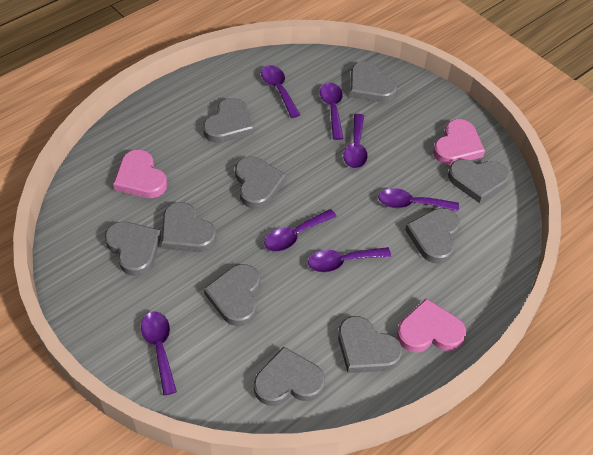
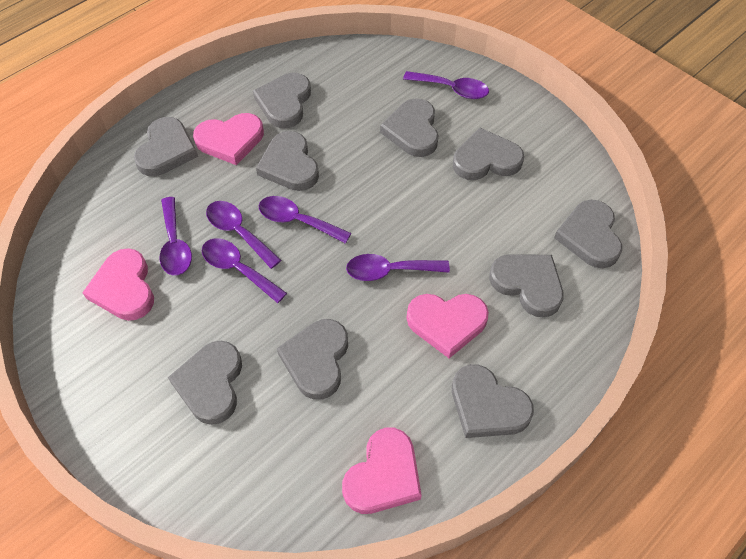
pink heart: [113,150,167,198] [397,298,466,353] [433,119,485,165] = 3 -> [82,248,154,321] [193,113,264,165] [342,428,422,514] [406,294,489,358] = 4
purple spoon: [141,311,177,395] [261,65,300,118] [264,209,337,252] [308,247,391,272] [320,82,343,140] [343,114,368,168] [378,188,459,211] = 7 -> [160,197,192,275] [202,238,287,303] [206,201,281,269] [259,196,351,244] [346,254,450,281] [403,71,489,99] = 6

